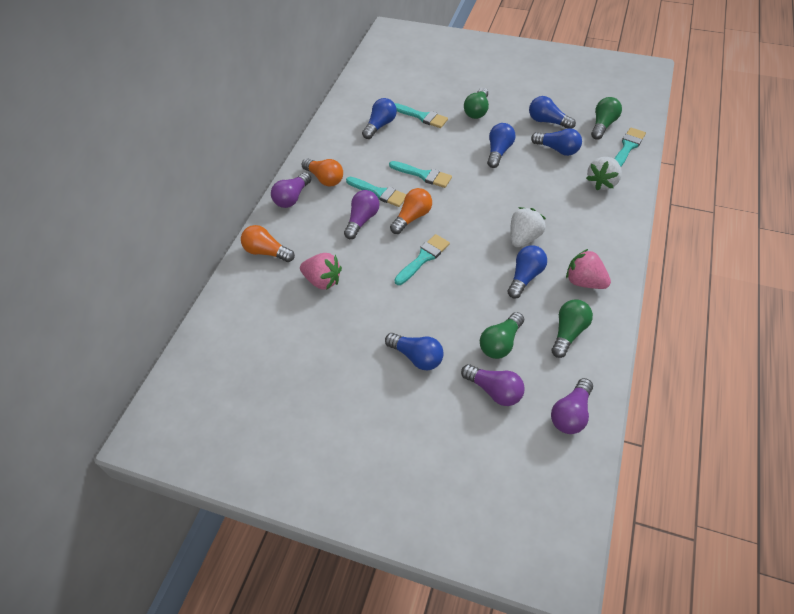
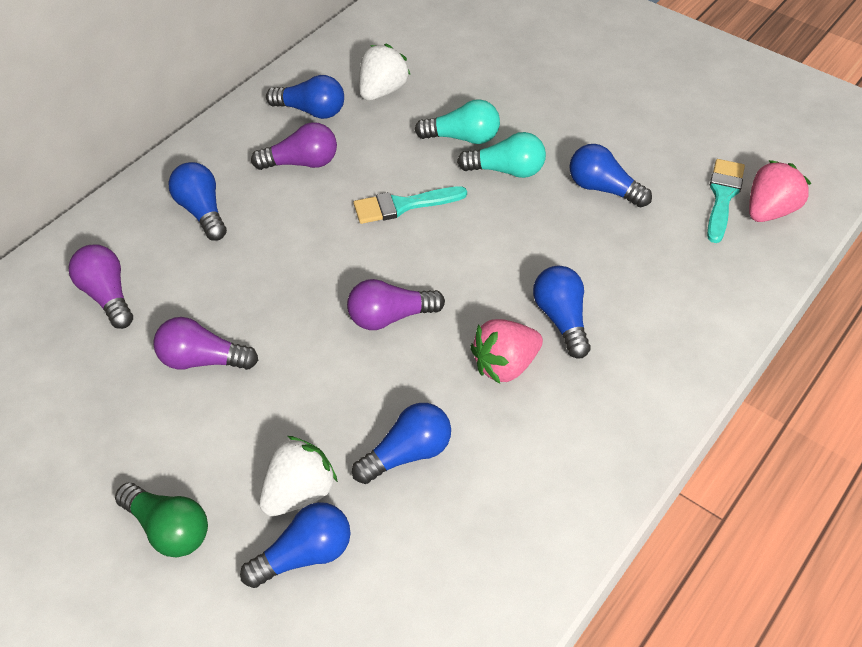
green light bulb: [464,88,489,119] [480,312,524,359] [551,299,593,358] [591,97,622,140] = 4 -> [115,483,208,557] = 1
orange light bulb: [241,225,295,262] [301,158,343,186] [390,188,432,234] = 3 -> none = 0
turquoise brush: [346,177,406,207] [389,161,452,188] [394,103,448,128] [394,234,450,285] [615,128,646,167] = 5 -> [354,186,467,224] [707,159,745,243] = 2
turquoise light bulb: none = 0 -> [415,99,500,144] [457,132,546,178] = 2

